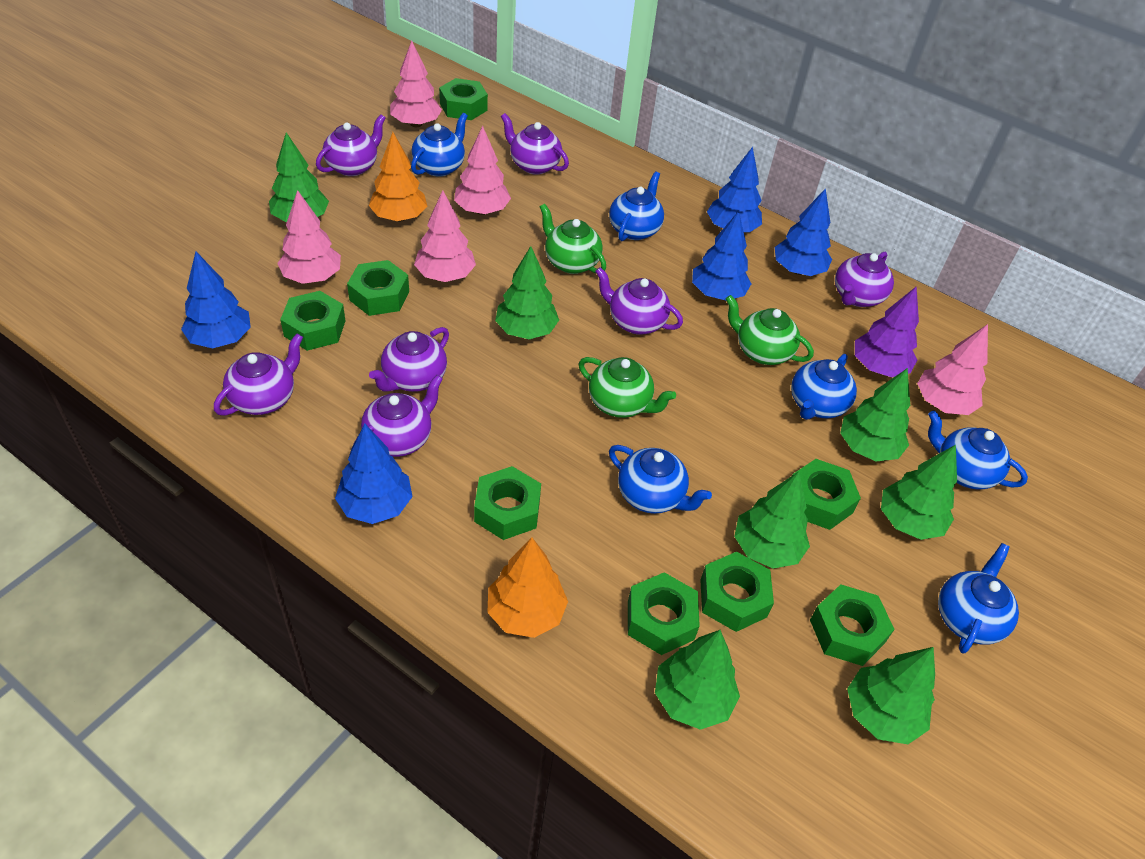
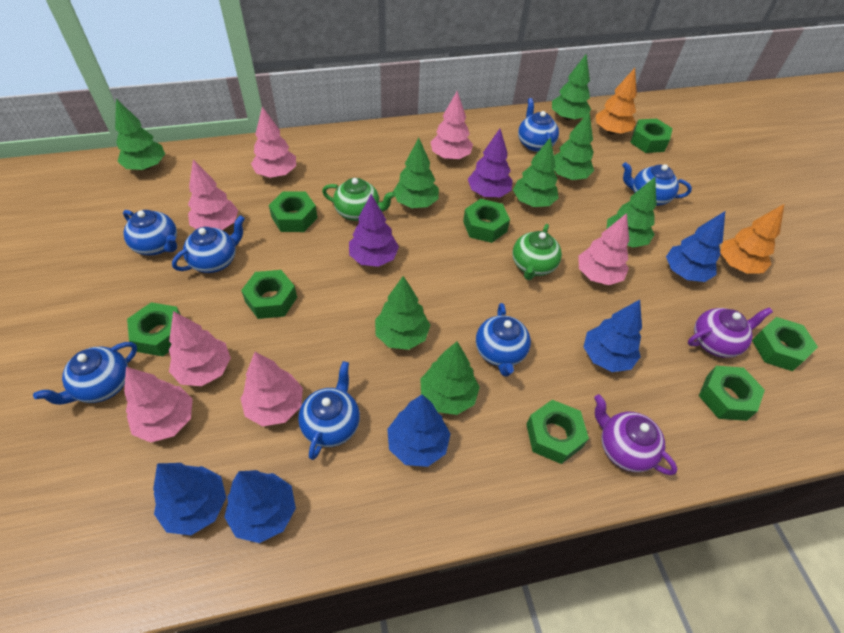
blue teapot: [411,113,468,177] [609,171,664,241] [609,445,712,514] [791,354,857,420] [928,411,1028,490] [938,543,1019,654] = 6 -> [33,342,137,405] [123,210,177,256] [172,215,245,273] [298,361,360,460] [476,303,531,377] [518,98,559,152] [622,162,692,206] = 7
green teapot: [540,204,606,274] [579,357,676,418] [726,295,814,365] = 3 -> [322,178,395,221] [512,224,562,280] = 2
green tree: [269,132,329,222] [495,246,559,339] [655,630,740,730] [734,472,810,569] [840,368,910,461] [847,647,935,744] [881,445,957,540] = 7 -> [115,99,165,170] [375,276,430,350] [393,138,439,208] [420,342,480,415] [513,137,559,207] [552,54,591,121] [554,111,594,180] [606,177,657,248] = 8
pink tree: [277,190,341,284] [390,41,442,127] [414,190,476,282] [454,126,511,215] [917,324,988,415] = 5 -> [124,367,193,443] [169,311,231,386] [188,159,238,230] [240,352,303,426] [251,107,296,178] [430,91,473,160] [578,213,629,285] = 7
purple teapot: [214,334,303,416] [316,114,385,176] [353,375,443,457] [369,327,449,392] [501,113,569,175] [595,267,683,334] [835,252,894,307] = 7 -> [594,394,677,475] [688,308,773,358] = 2
purple tree: [855,286,919,377] = 1 -> [349,194,399,267] [468,129,513,197] = 2

